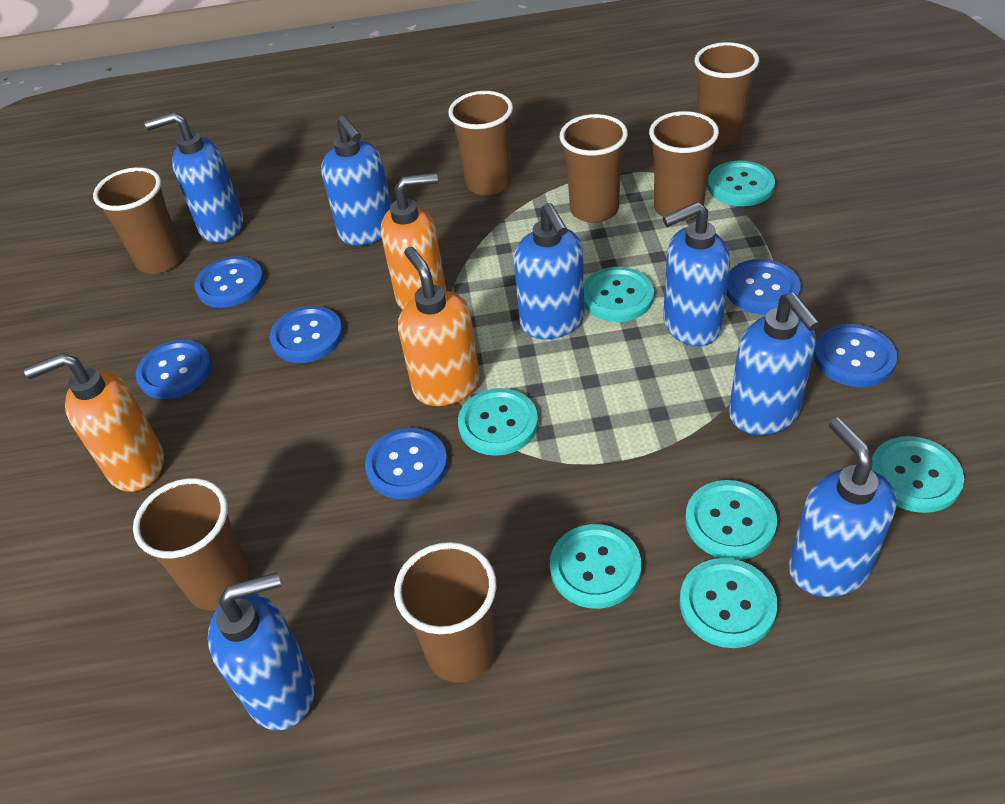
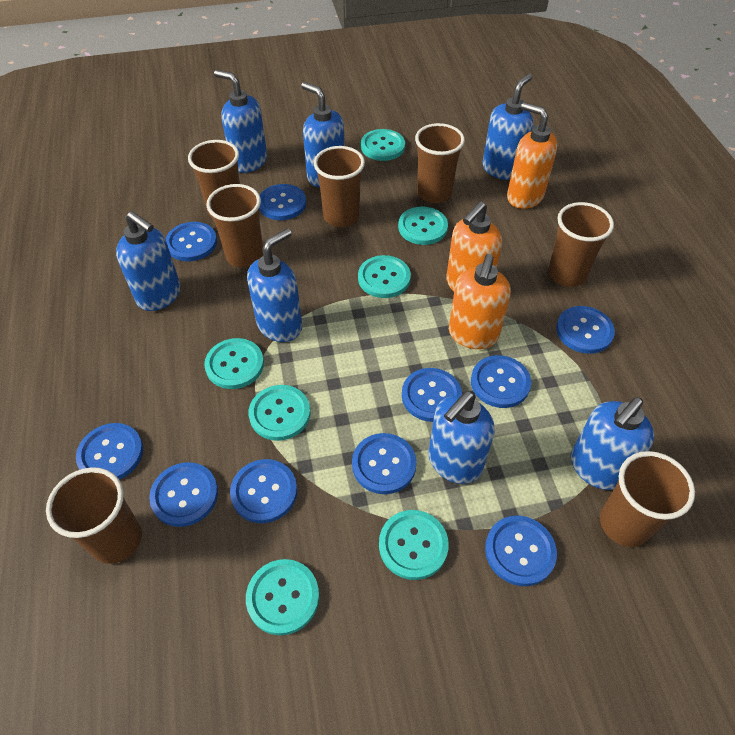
blue button: [136,340,212,399] [194,256,264,308] [270,306,343,363] [365,428,448,499] [726,259,801,315] [814,324,897,387] = 6 -> [76,423,143,480] [149,462,218,527] [166,222,217,261] [230,459,297,523] [259,184,306,220] [352,433,417,494] [402,368,462,422] [471,355,531,408] [485,516,557,586] [556,306,615,354] = 10

